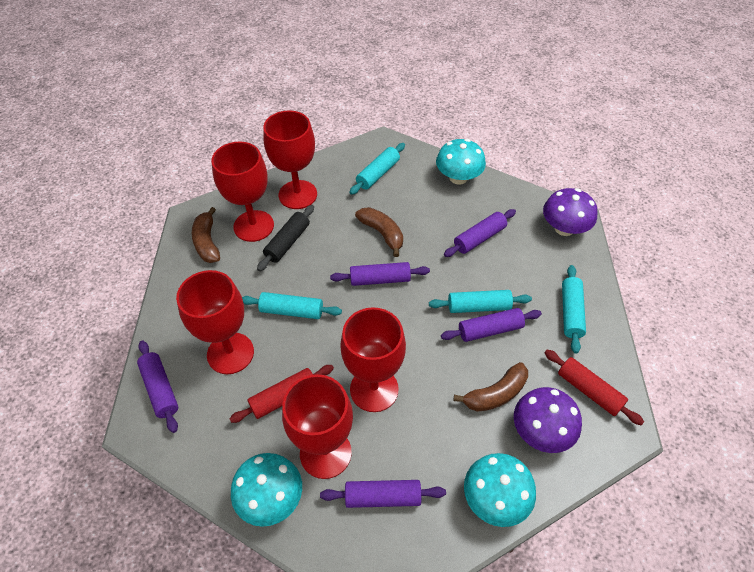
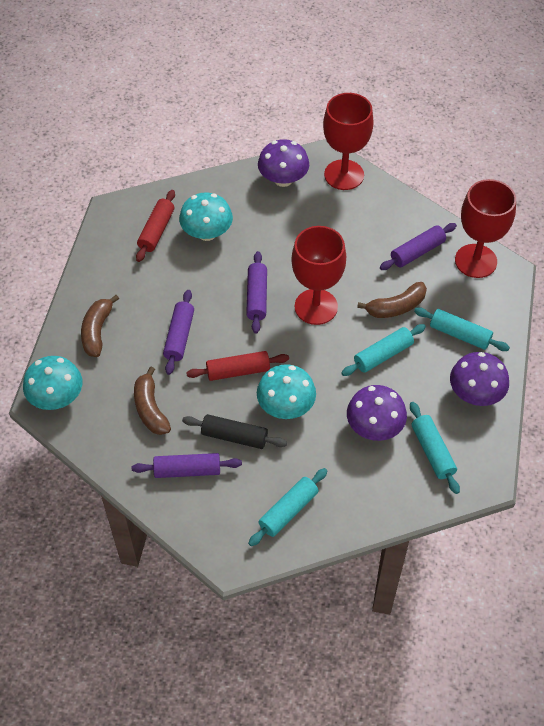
purple mushroom: [514,387,582,453] [543,188,598,236] = 2 -> [258,139,309,187] [347,385,407,441] [450,352,509,406] = 3
purple rolling pin: [137,340,178,433] [320,480,446,508] [330,262,430,286] [441,308,542,342] [444,209,516,257] = 5 -> [132,453,242,478] [163,290,194,375] [246,251,267,334] [380,223,457,270] = 4
red goblet: [176,270,254,374] [211,142,274,242] [263,110,317,209] [282,374,353,479] [340,307,406,412] = 5 -> [291,226,346,325] [323,93,374,190] [455,179,516,278] = 3

